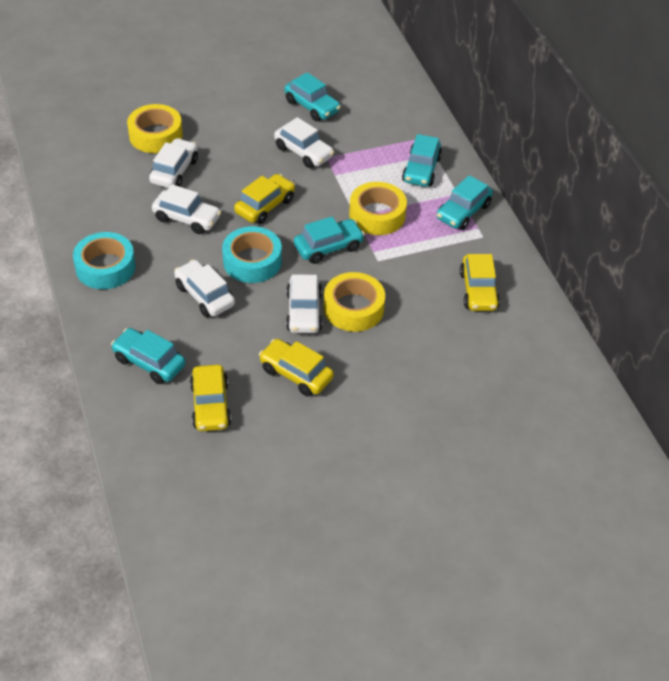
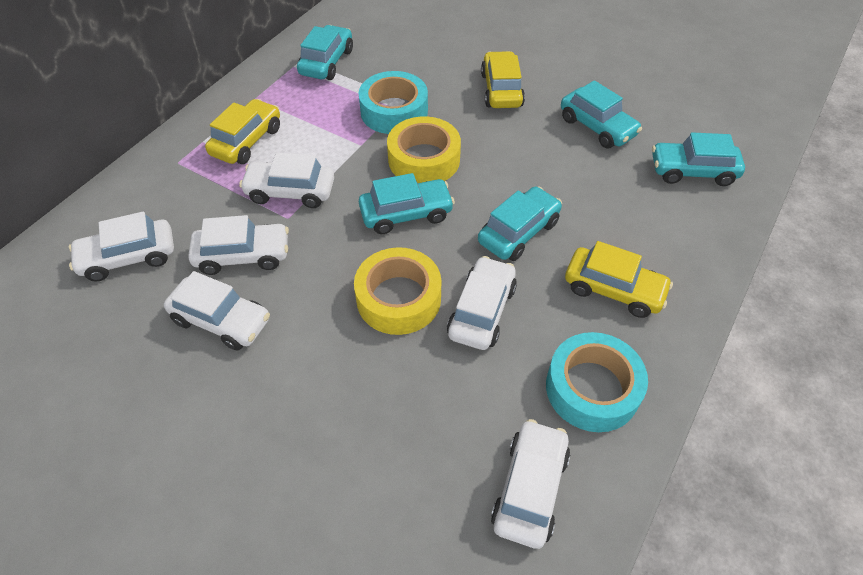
white car: [149,138,198,188] [152,184,221,234] [174,259,235,317] [274,117,334,168] [286,275,322,333] = 5 -> [69,211,174,282] [164,271,270,350] [188,215,289,275] [239,152,334,208] [447,256,517,350] [491,419,570,549] = 6
yellow car: [190,365,231,431] [234,174,295,224] [259,339,334,397] [460,254,500,311] = 4 -> [205,99,280,164] [481,51,525,108] [565,241,673,318] = 3
yellow tape: [127,104,183,153] [324,272,385,332] [349,182,407,235] = 3 -> [354,247,441,335] [387,116,461,183] = 2

